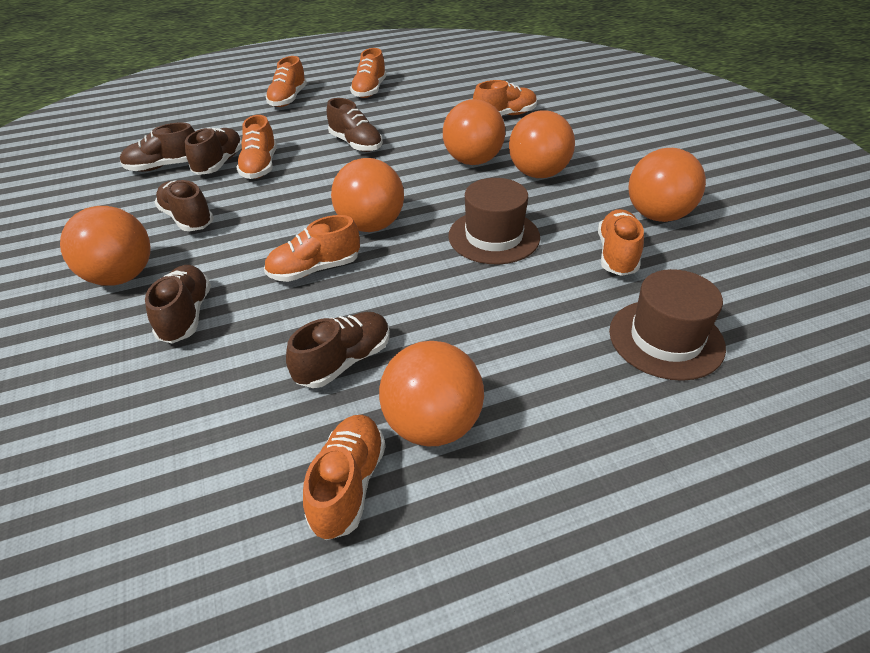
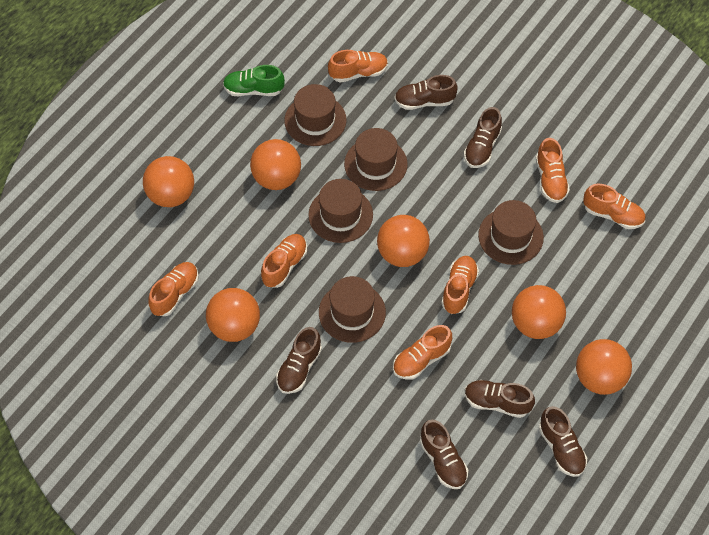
brown hat: [448,178,540,264] [609,269,726,381] = 2 -> [284,84,347,146] [308,179,373,243] [319,276,386,343] [344,128,408,191] [478,200,544,265] = 5
green shoe: none = 0 -> [223,65,285,96] = 1

